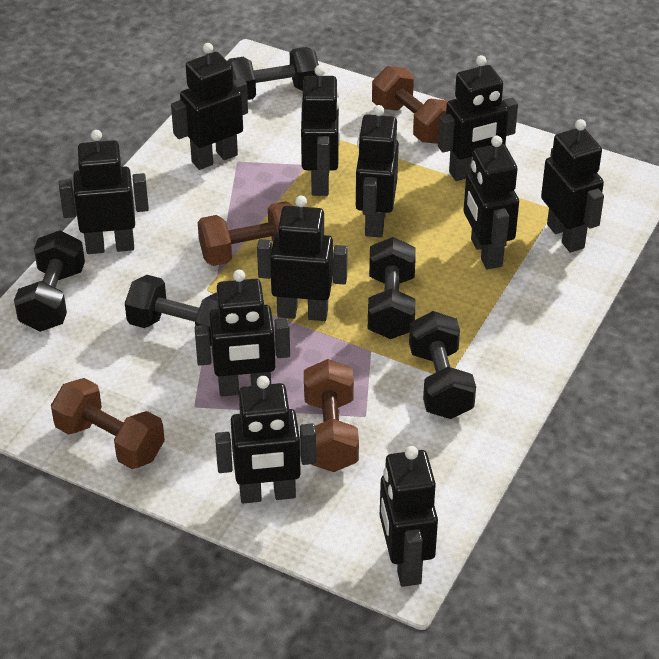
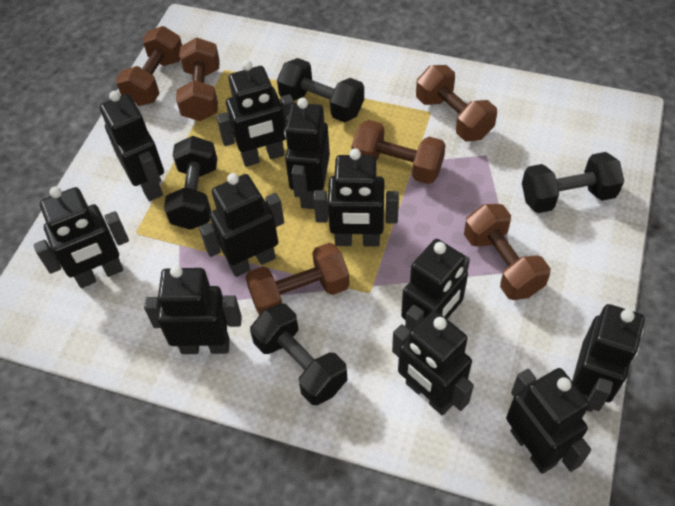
black dumbbell: [14,231,85,332] [125,275,218,346] [228,47,319,100] [368,237,416,339] [409,311,476,419] = 5 -> [164,136,217,230] [250,304,347,405] [277,58,364,122] [522,152,624,213] = 4
brown dumbbell: [51,378,165,469] [198,201,294,266] [304,359,359,472] [372,66,448,144] = 4 -> [116,26,182,106] [176,38,220,121] [245,243,350,316] [351,120,446,184] [416,65,497,141] [464,204,551,300] = 6

